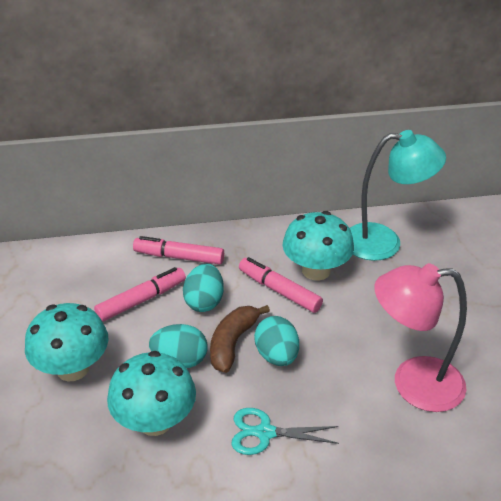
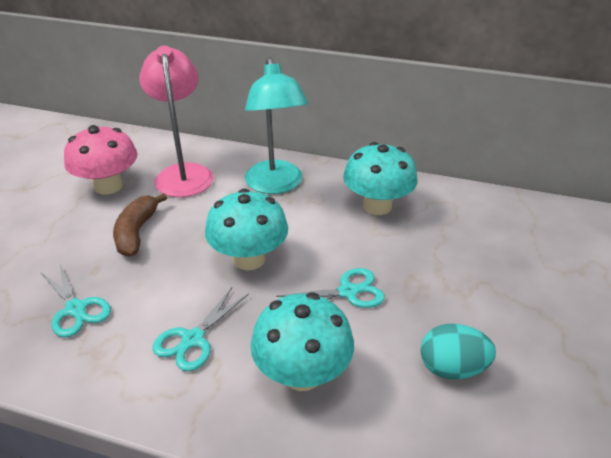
pink marker: [94,267,186,322] [133,236,224,264] [239,257,323,313] = 3 -> none = 0
pink mushroom: none = 0 -> [64,125,138,195] = 1
turquoise egg: [149,324,208,368] [183,264,224,312] [254,316,299,366] = 3 -> [420,324,496,379] = 1
turquoise scissors: [231,408,339,455] = 1 -> [41,264,111,338] [152,287,249,371] [276,268,385,308] = 3

